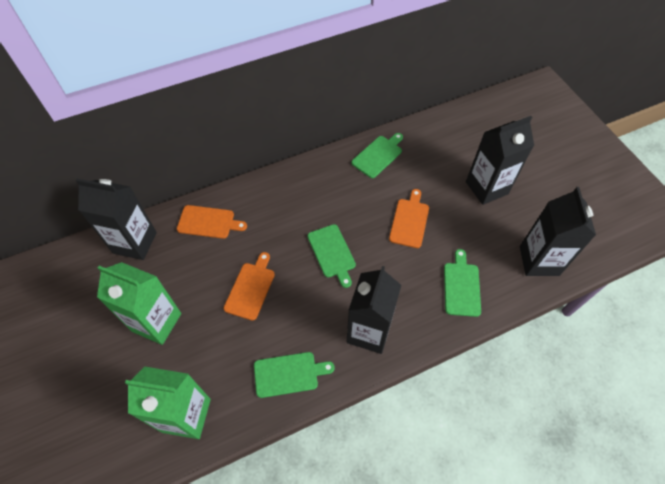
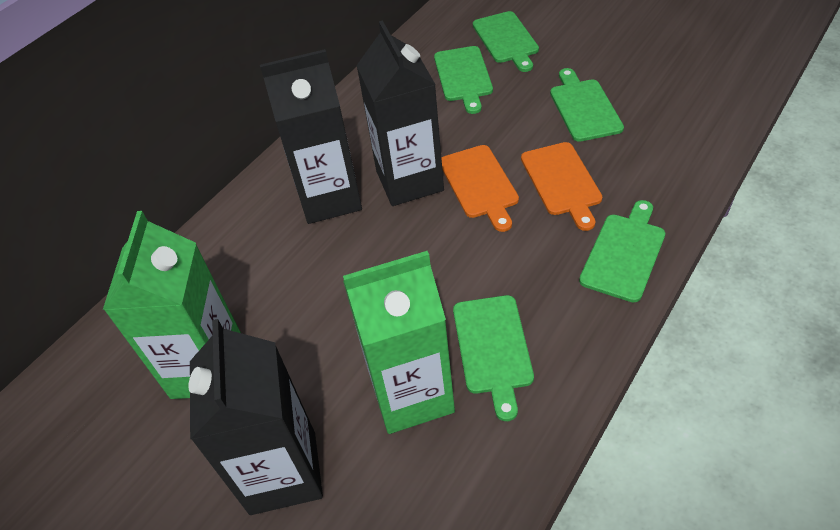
black carton: [76,179,157,260] [346,266,401,354] [466,116,534,205] [520,187,596,276] = 4 -> [188,319,323,515] [260,49,362,224] [356,20,444,206] = 3
green cutting board: [254,352,335,398] [307,224,356,288] [351,133,403,178] [444,249,481,317] = 4 -> [434,46,493,114] [453,295,534,421] [473,11,539,72] [550,68,624,142] [579,200,665,302] = 5
orange cutting board: [177,205,247,239] [224,252,275,320] [389,189,429,248] = 3 -> [441,145,519,232] [521,142,602,231] = 2

